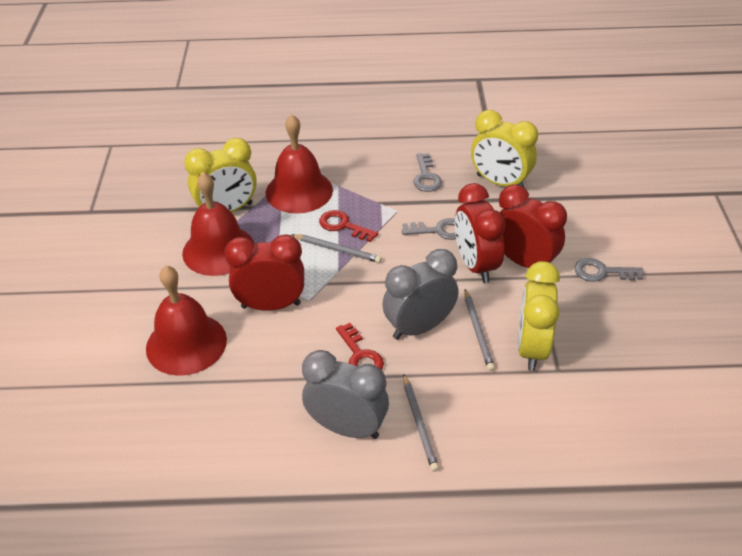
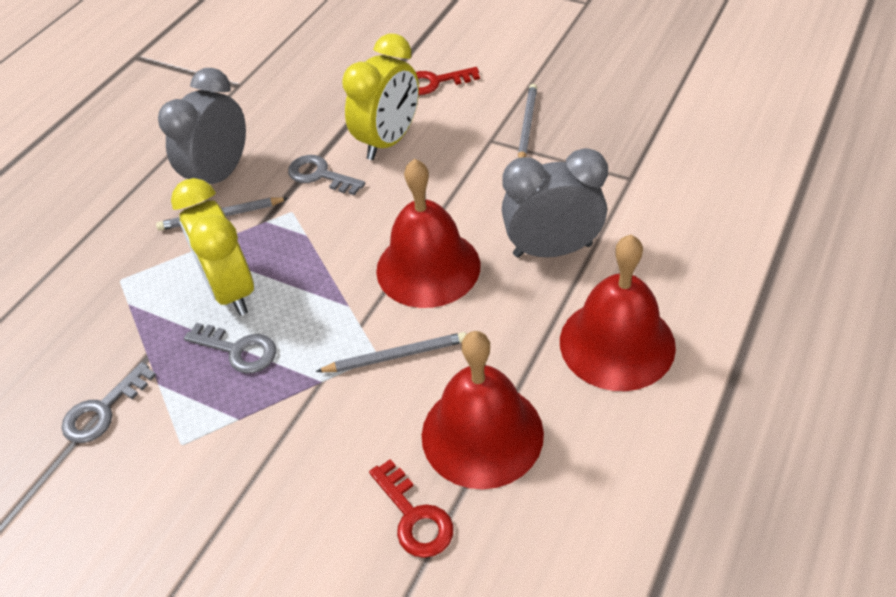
red clock: [224,234,304,311] [455,183,506,283] [499,185,567,268] = 3 -> none = 0
yellow clock: [184,138,257,212] [471,110,538,188] [518,261,560,371] = 3 -> [171,178,254,316] [342,33,419,160] = 2

